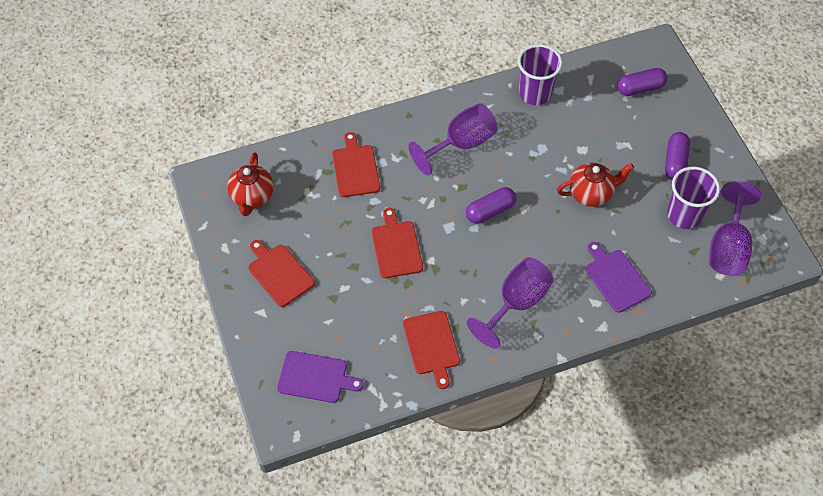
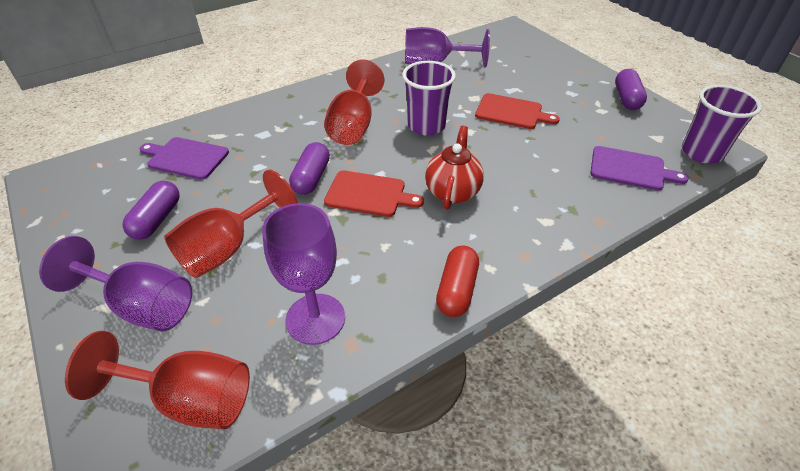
red capsule: none = 0 -> [436,246,479,317] = 1
red cutting board: [248,240,315,307] [332,132,380,197] [372,208,423,278] [403,311,460,389] = 4 -> [324,170,424,217] [475,93,560,129] = 2
red goblet: none = 0 -> [65,331,250,429] [164,170,298,278] [324,59,384,145] = 3
red teapot: [227,152,273,216] [557,163,634,207] = 2 -> [425,126,484,210] = 1

